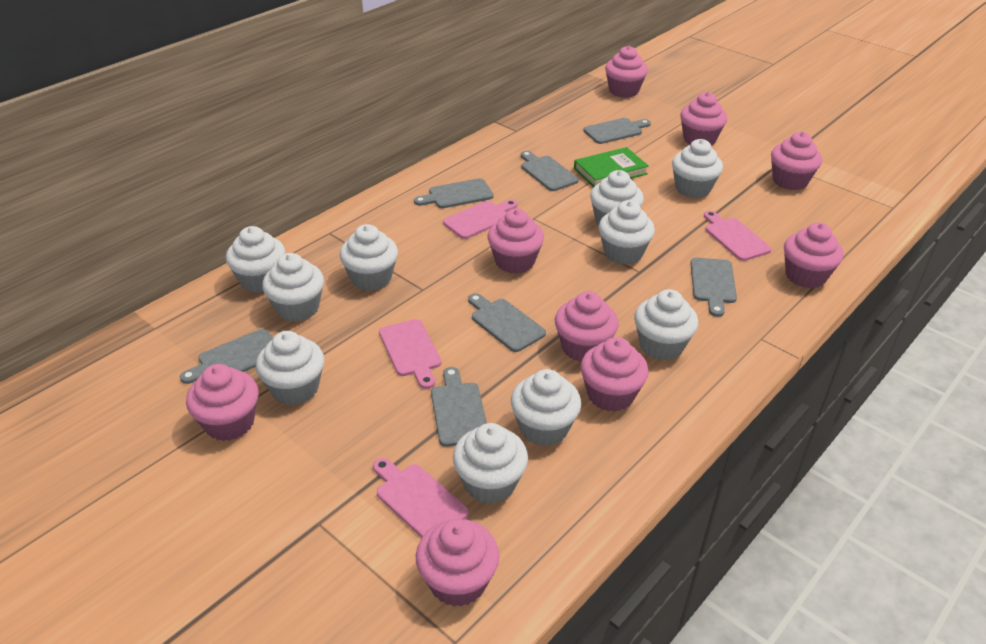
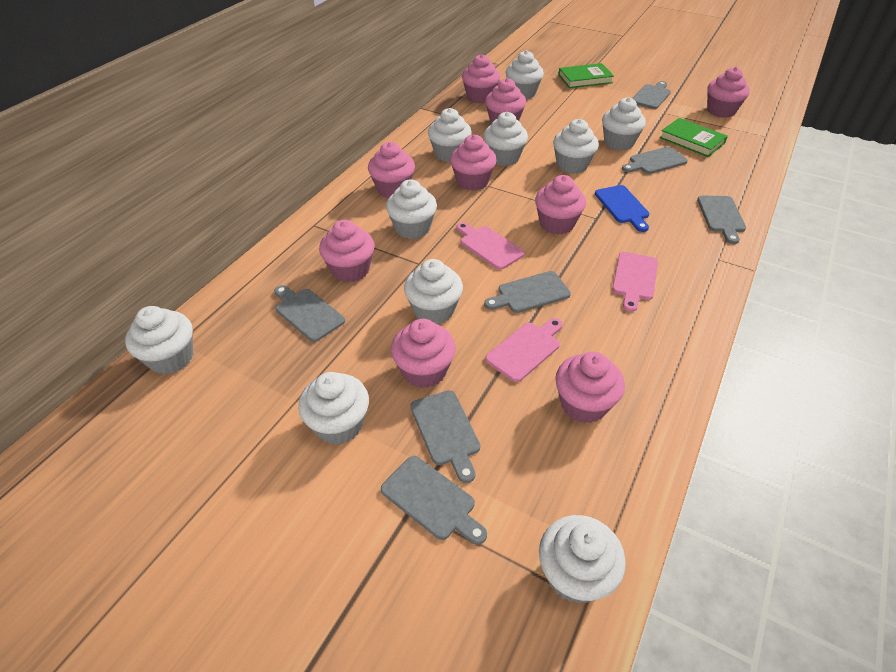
blue cutting board: none = 0 -> [595,185,649,232] = 1
green book: [574,147,649,187] = 1 -> [558,63,614,88] [659,118,728,157] = 2
pink cutting board: [373,458,469,538] [379,319,442,389] [443,199,518,239] [704,211,771,261] = 4 -> [456,222,525,270] [485,318,563,382] [612,252,658,312] = 3

